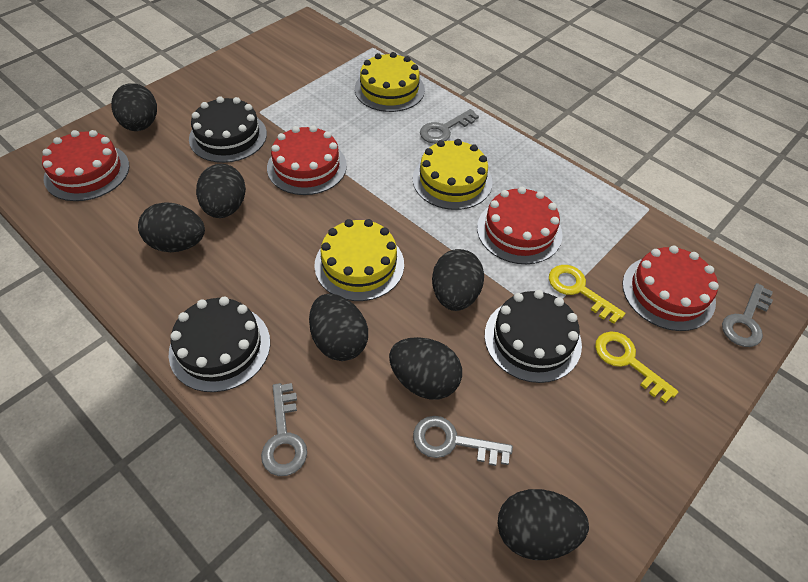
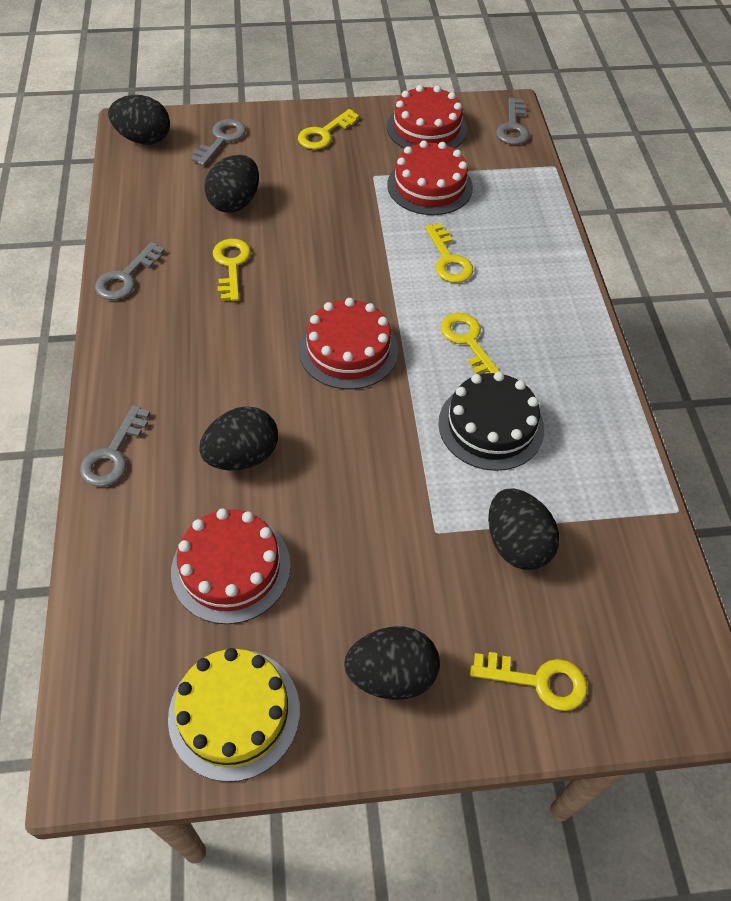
black cake: [169,297,270,392] [189,96,267,163] [485,290,582,383] = 3 -> [438,372,544,471] = 1
black egg: [111,83,157,131] [138,202,205,252] [196,164,246,218] [309,294,368,361] [389,337,462,400] [432,249,484,311] [498,489,589,560] = 7 -> [108,95,170,145] [199,406,278,471] [204,155,259,213] [344,626,440,700] [488,489,559,570] = 5
yellow cake: [314,219,404,301] [355,52,425,112] [413,139,493,210] = 3 -> [168,648,300,782] = 1
yellow key: [549,265,626,324] [595,332,679,403] = 2 -> [213,239,251,301] [298,109,359,150] [425,223,473,283] [440,313,500,374] [470,652,588,711] = 5

